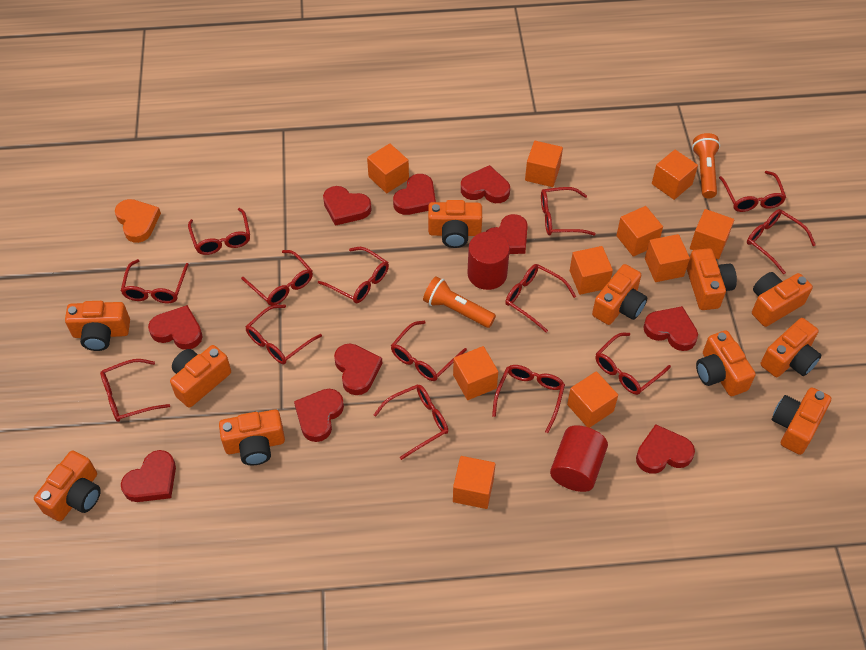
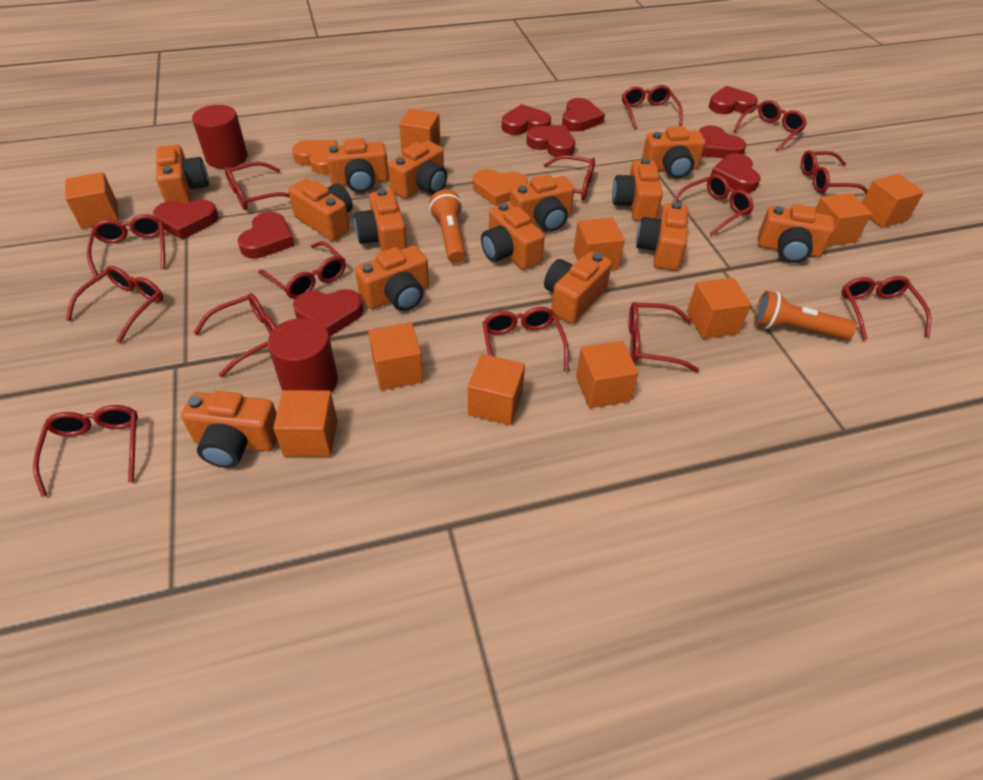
orange camera: [34,450,101,521] [65,301,130,351] [170,345,231,408] [219,409,285,465] [428,200,482,248] [592,264,647,325] [687,248,737,310] [696,330,756,396] [752,272,813,327] [761,318,821,377] [772,388,831,455] = 11 -> [156,145,209,203] [181,391,277,468] [288,179,353,241] [326,138,389,193] [354,188,407,252] [355,246,429,311] [388,141,447,199] [481,202,545,270] [510,174,574,232] [544,252,612,324] [612,158,663,221] [636,202,688,271] [642,126,706,179] [758,204,834,263] = 14
orange heart: [115,199,161,243] = 1 -> [292,140,338,174] [473,169,528,206] = 2
red heart: [121,450,176,502] [148,305,203,350] [294,389,344,442] [323,186,371,226] [334,344,382,395] [393,174,436,215] [461,165,510,203] [486,214,528,254] [636,424,695,474] [643,306,698,351] = 10 -> [153,199,218,240] [237,212,295,259] [293,289,364,337] [502,104,551,135] [527,125,575,157] [562,98,605,132] [699,125,746,158] [709,86,758,114] [711,153,760,193] = 9

